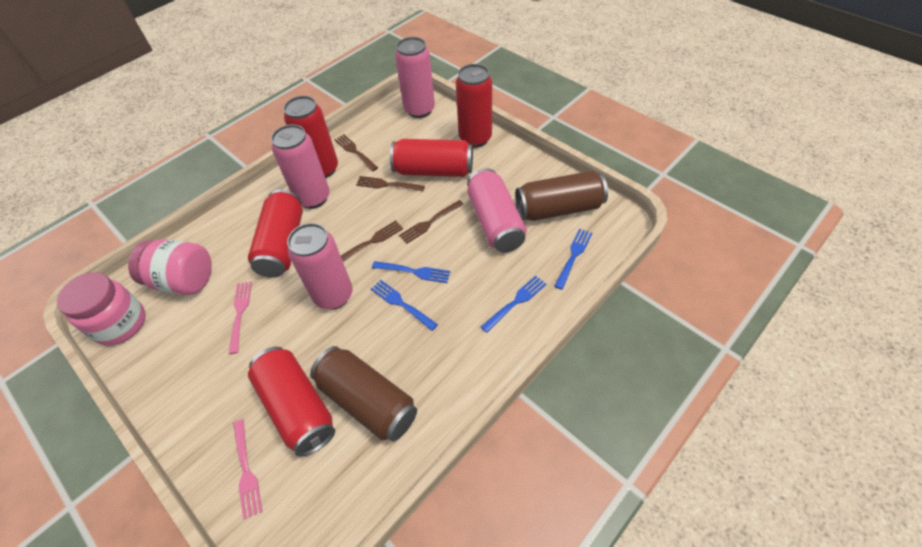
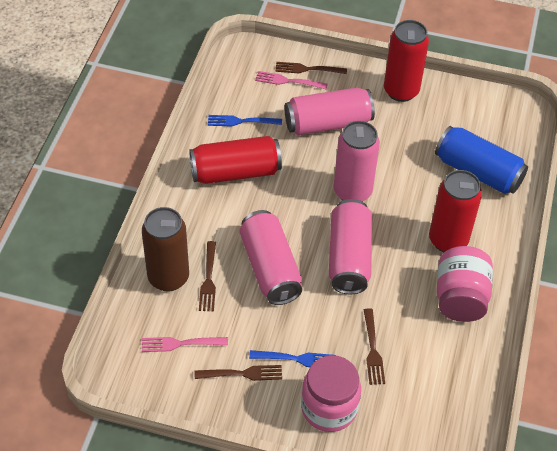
blue can: none = 0 -> [435,126,528,194] = 1
blue fork: [371,280,438,331] [372,261,450,283] [481,276,547,333] [554,229,592,290] = 4 -> [208,115,282,126] [249,350,336,367] = 2
brown can: [310,346,417,441] [515,171,608,221] = 2 -> [142,207,189,292] = 1
red can: [248,190,303,278] [248,347,335,457] [283,96,338,178] [390,139,473,177] [456,64,492,147] = 5 -> [189,136,282,184] [384,20,429,102] [429,170,482,252] = 3

